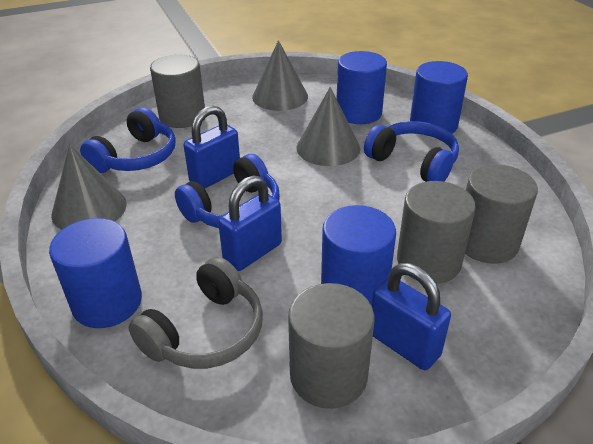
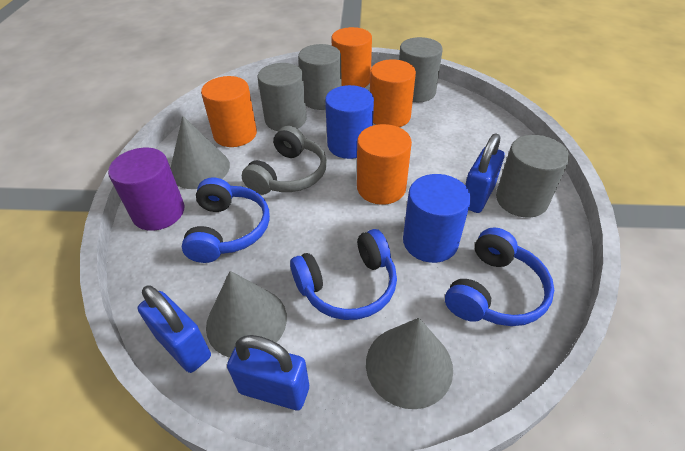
blue cylinder: [49,218,142,328] [321,205,396,306] [337,51,387,124] [410,61,468,136] = 4 -> [325,85,374,159] [403,174,471,263] = 2
orange cylinder: none = 0 -> [201,76,257,147] [331,27,372,88] [357,124,412,205] [370,59,416,127] = 4
purple cylinder: none = 0 -> [108,148,184,231] = 1

